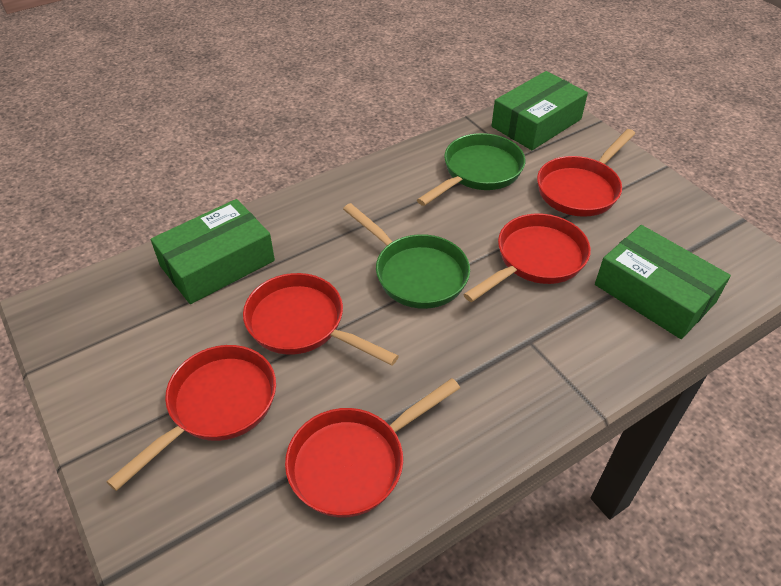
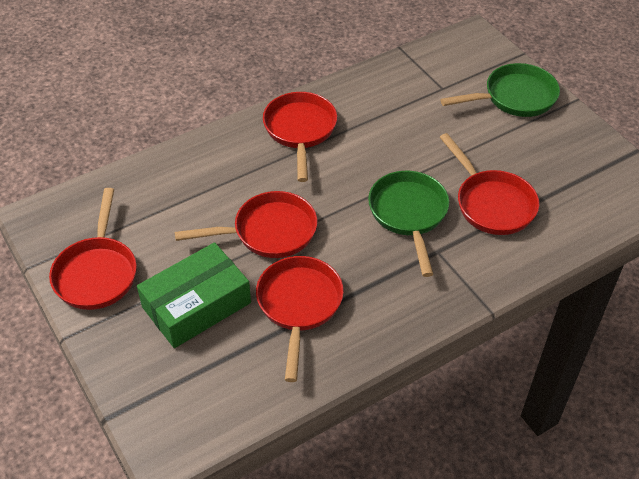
green box: [151,199,275,304] [492,71,588,150] [595,225,731,339] = 3 -> [137,242,251,348] = 1

